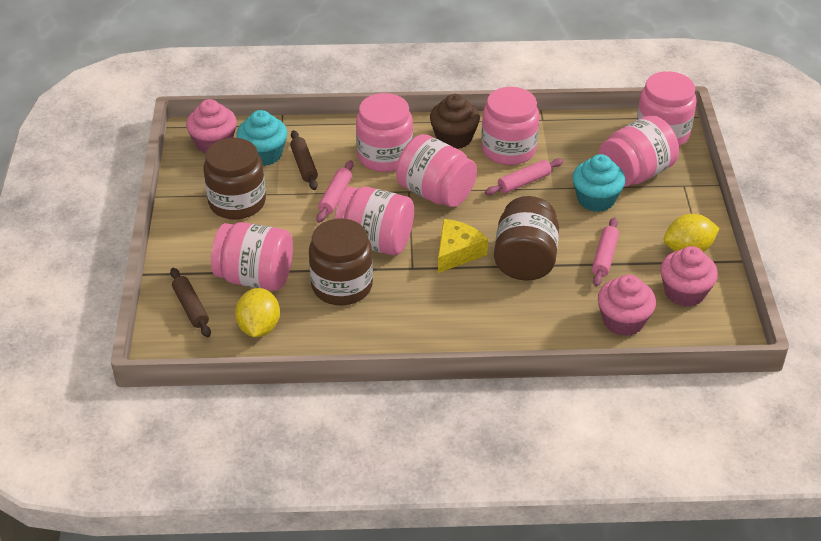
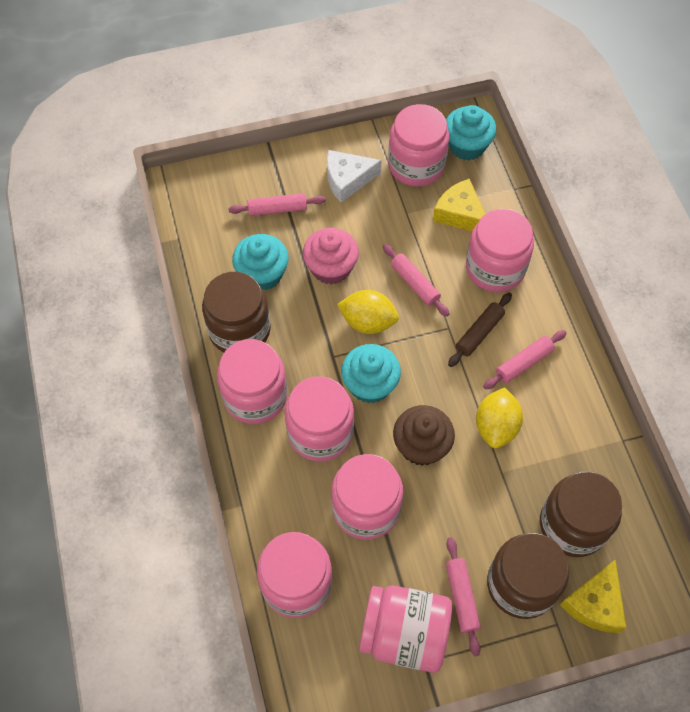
brown rolling pin: [170,268,211,337] [290,130,318,190] = 2 -> [448,293,512,367] = 1
pink cupcake: [186,99,237,154] [598,275,656,336] [660,246,718,307] = 3 -> [303,228,359,285] = 1
pink rolling pin: [316,160,354,223] [485,158,564,195] [592,217,619,286] = 3 -> [228,193,326,216] [383,244,450,317] [446,537,481,656] [483,330,567,389] = 4
turquoise cupcake: [236,110,287,166] [572,154,625,212] = 2 -> [232,234,289,290] [341,344,401,403] [446,105,496,160] = 3
white cheese: none = 0 -> [327,150,382,203] = 1
yellow cheese: [438,219,488,273] = 1 -> [433,179,485,231] [560,559,626,633] = 2

